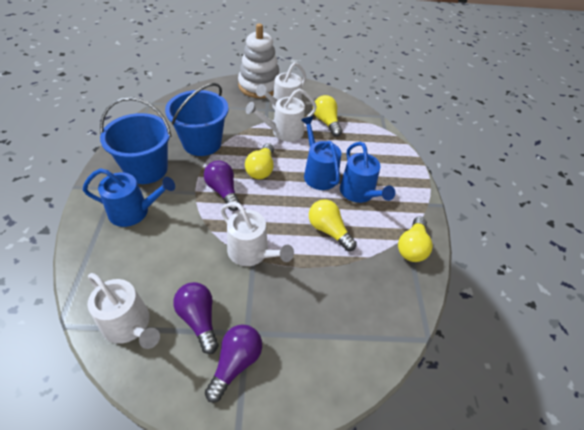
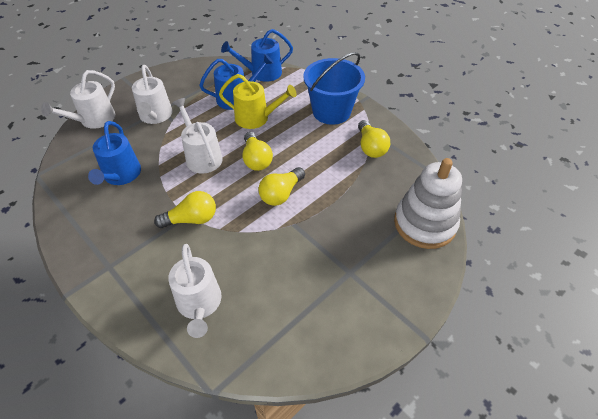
blue bucket: [100,97,171,184] [165,83,228,156] = 2 -> [304,52,365,125] = 1
purple light bulb: [173,282,219,354] [204,161,240,211] [205,324,262,403] = 3 -> none = 0
yellow watering can: none = 0 -> [219,74,297,129] = 1

